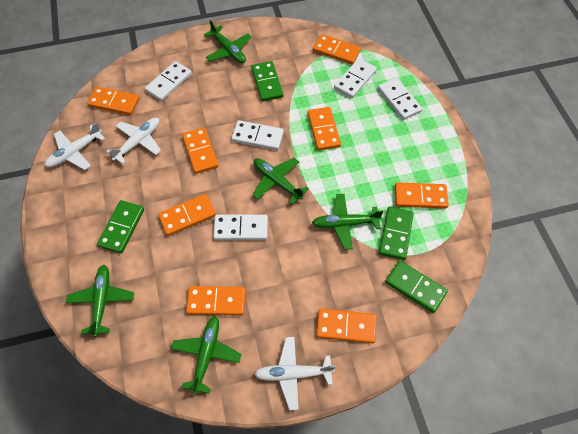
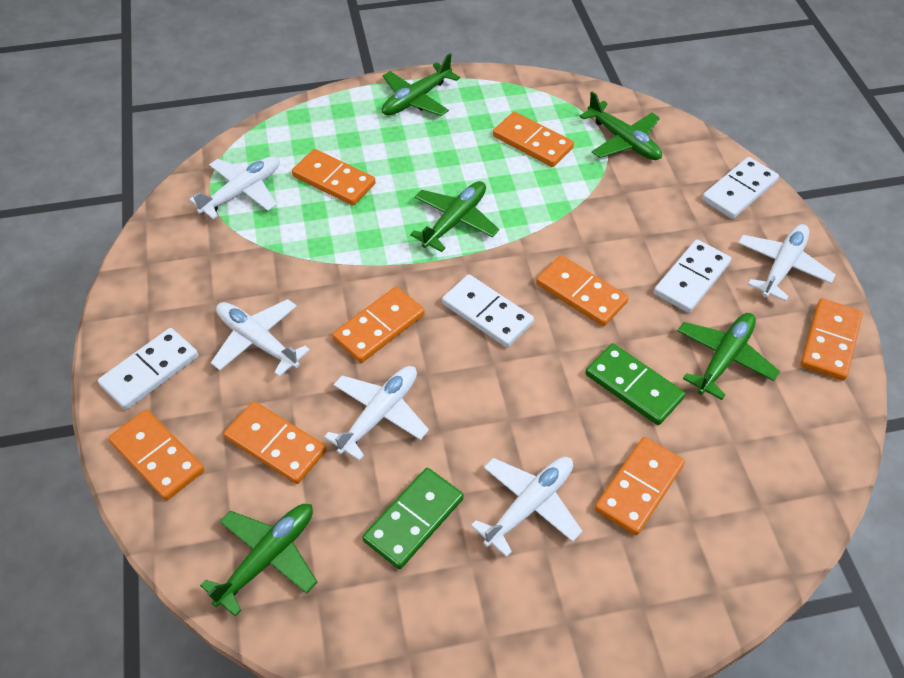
green domino: [97,200,144,253] [251,61,283,102] [379,207,414,260] [385,261,448,313] = 4 -> [362,468,464,569] [585,343,685,425] = 2
white domino: [145,61,192,101] [213,215,268,240] [231,120,284,150] [334,58,377,98] [378,78,423,120] = 5 -> [98,328,199,410] [442,274,534,348] [654,240,731,313] [702,157,779,219] = 4
white plane: [45,122,105,170] [106,118,161,164] [254,337,335,410] = 3 -> [189,156,280,219] [211,299,310,377] [324,366,429,461] [471,457,582,557] [738,224,836,301] = 5

